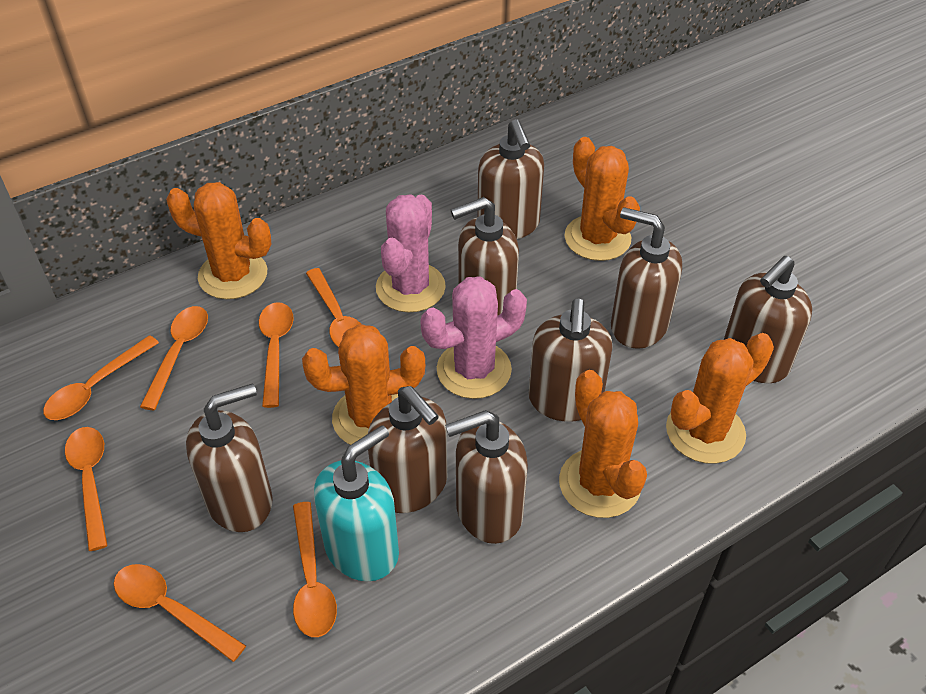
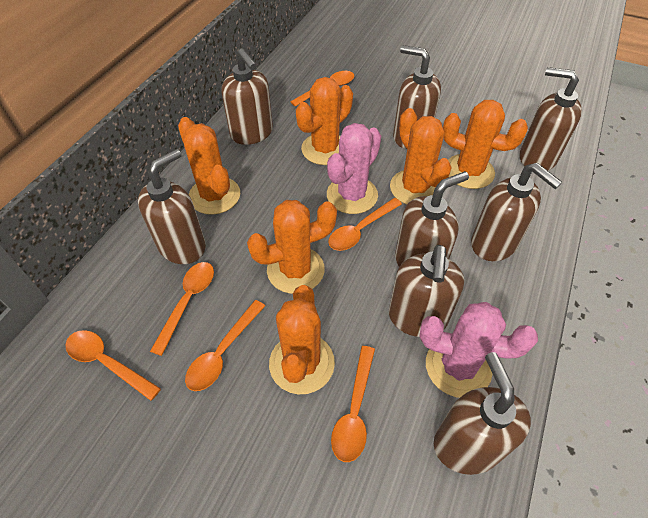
orange cactus: [166,182,271,299] [302,324,425,445] [559,370,647,518] [565,137,640,261] [666,333,774,464] = 5 -> [178,117,240,215] [247,200,337,294] [269,285,335,394] [296,77,353,165] [390,108,452,204] [443,100,528,189] = 6
orange spoon: [43,335,159,420] [65,427,108,551] [114,564,246,662] [140,306,208,410] [259,302,294,408] [293,502,337,637] [306,268,361,347] = 7 -> [65,330,161,401] [150,262,214,356] [185,300,265,391] [290,71,354,107] [328,198,402,251] [331,346,375,462] = 6
turquoise soap dispenser: [314,425,399,582] = 1 -> none = 0

